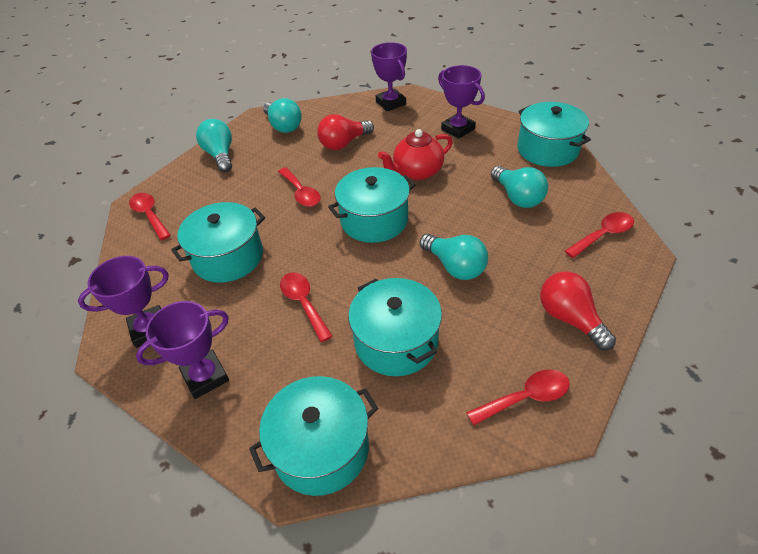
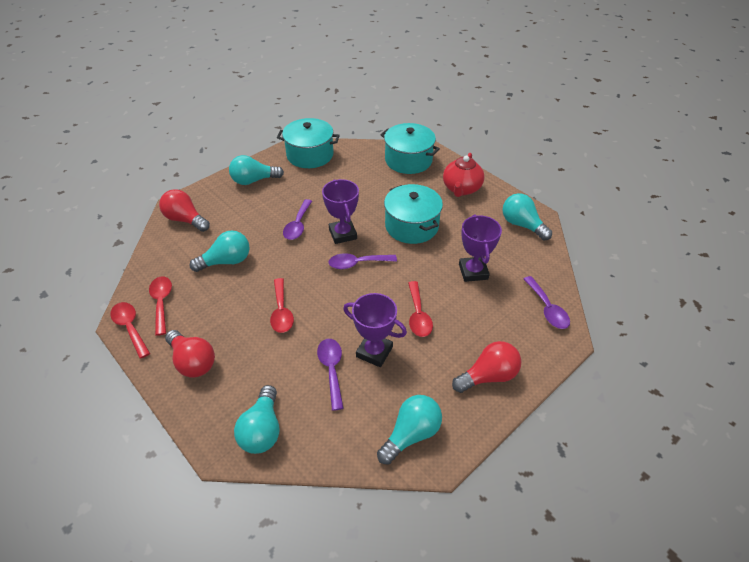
purple spoon: none = 0 -> [283,199,312,240] [317,339,344,411] [328,253,397,269] [524,276,570,329] = 4
purple trophy: [78,256,169,348] [136,301,229,399] [371,42,407,111] [438,65,485,139] = 4 -> [322,179,359,244] [343,293,407,367] [459,215,502,282] = 3
red light bulb: [317,114,374,150] [540,271,616,351] = 2 -> [159,189,210,232] [165,330,215,378] [452,341,521,393] = 3
red spoon: [129,193,171,240] [278,168,321,207] [280,272,333,342] [466,370,570,425] [565,212,634,258] = 5 -> [110,302,150,359] [149,276,172,336] [270,278,294,333] [408,281,433,337] = 4
turquoise light bulb: [196,119,232,172] [263,98,302,133] [420,234,488,280] [491,166,548,208] = 4 -> [190,230,249,272] [229,155,284,185] [234,385,279,454] [377,395,442,465] [502,193,552,240] = 5
turquoise pot: [171,202,265,283] [249,376,378,496] [328,167,415,243] [348,278,442,376] [517,102,591,167] = 5 -> [277,118,340,168] [381,123,440,174] [384,184,443,244] = 3

